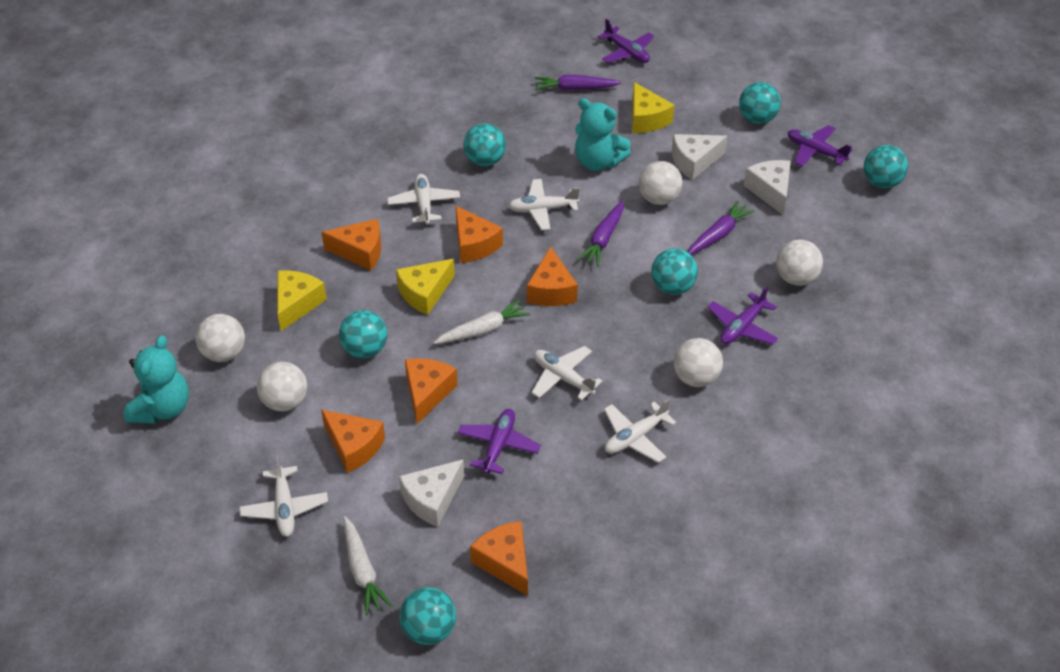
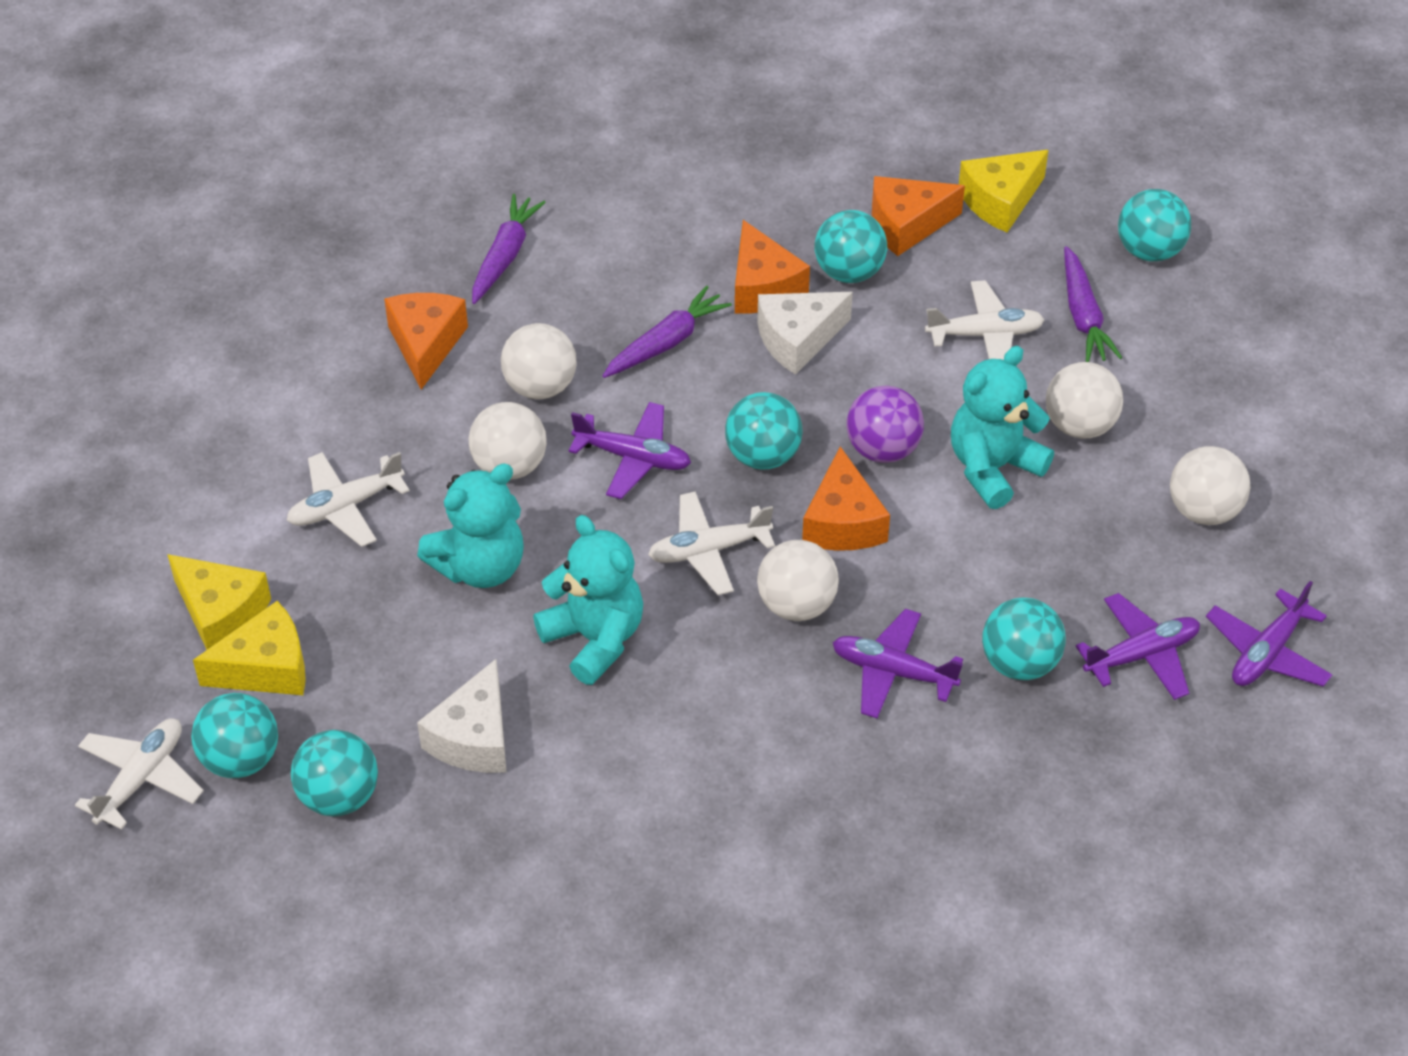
orange cheese: [321,410,385,473] [322,219,381,270] [405,358,457,424] [456,206,503,263] [470,521,528,596] [527,246,578,306] = 6 -> [384,293,468,390] [735,220,810,313] [802,446,890,551] [872,176,965,256] = 4
purple ball: none = 0 -> [846,385,924,463] = 1
turquoise teddy bear: [124,335,189,424] [575,98,631,171] = 2 -> [417,464,524,588] [533,515,643,685] [951,346,1054,509] = 3
white carrot: [343,516,392,615] [434,299,530,344] = 2 -> none = 0
white cheese: [399,459,464,527] [672,134,728,180] [744,160,791,215] = 3 -> [417,659,506,773] [757,292,853,375] = 2
white plane: [239,455,328,537] [387,174,460,225] [508,179,580,230] [532,346,603,401] [604,399,676,463] = 5 -> [75,718,204,830] [287,452,410,547] [648,491,775,595] [925,280,1045,360] = 4

